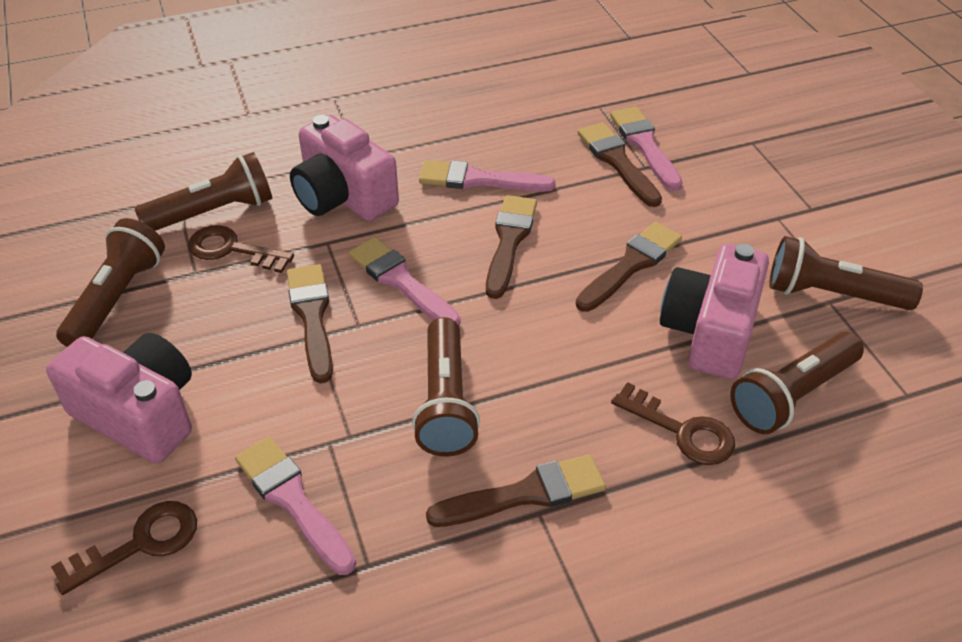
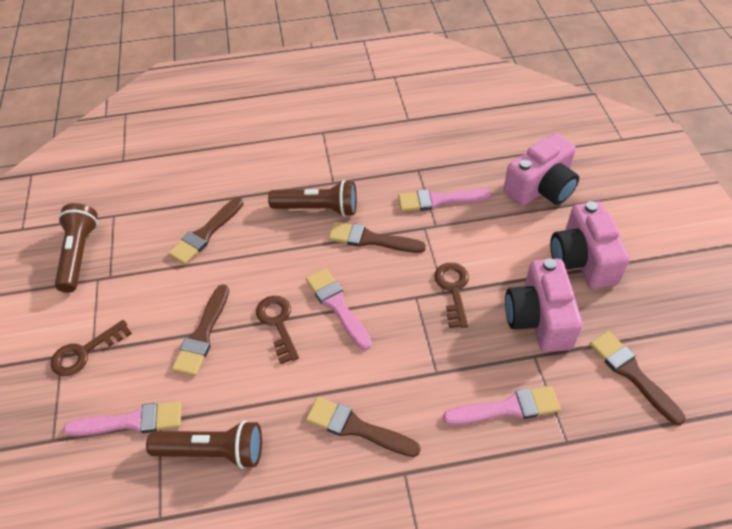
brown flashlight: [56,218,165,347] [135,152,272,231] [412,317,480,456] [730,332,864,434] [769,236,923,310] = 5 -> [55,203,98,293] [146,420,262,469] [268,180,357,217] = 3

